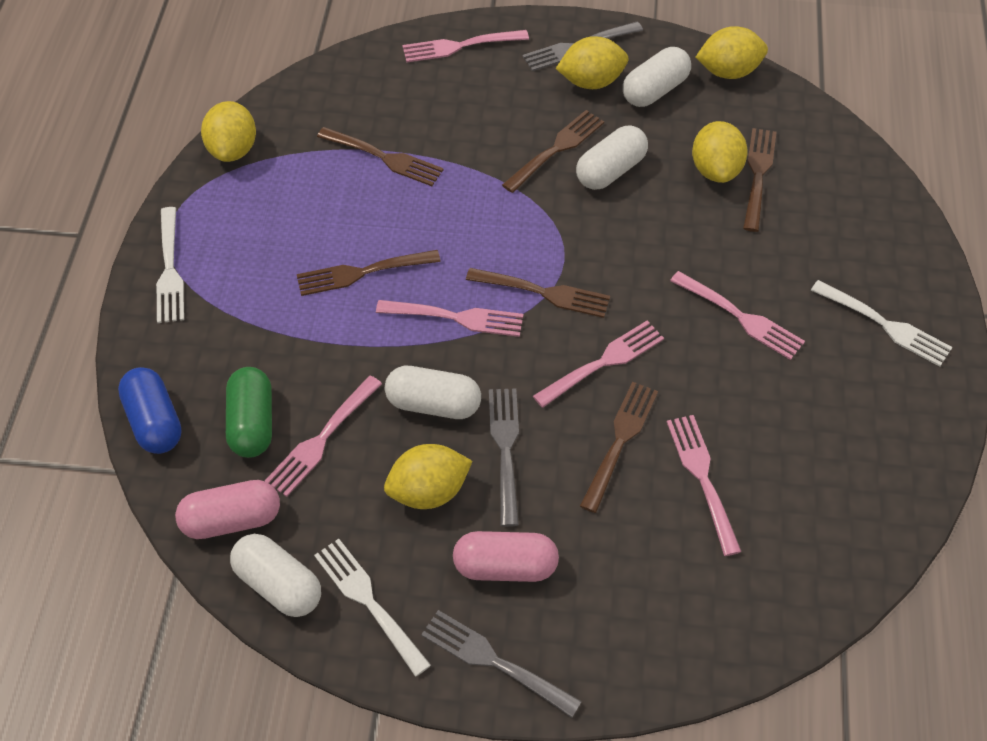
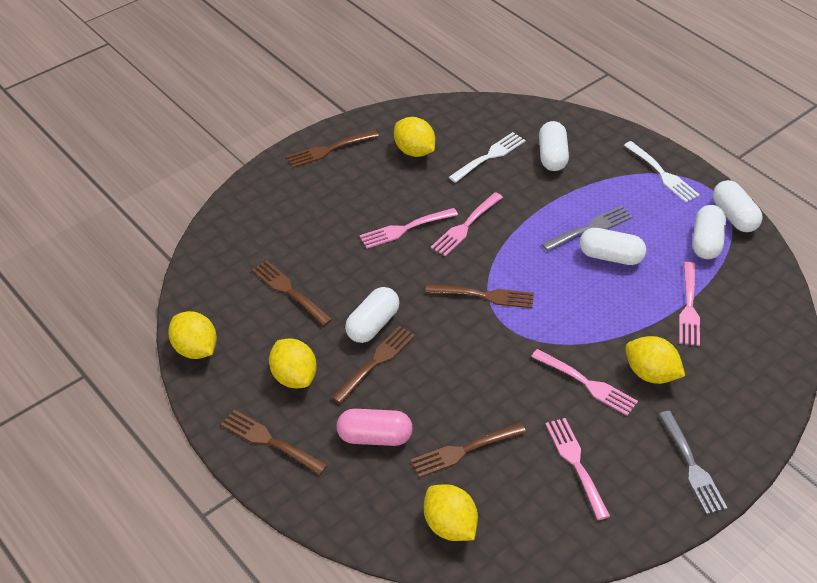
blue capsule: [118,367,182,454] = 1 -> none = 0
green capsule: [226,367,272,458] = 1 -> none = 0
grey fork: [421,610,582,718] [489,389,519,527] [522,21,643,71] = 3 -> [542,206,633,251] [659,411,727,514] = 2
pink capsule: [175,480,280,539] [453,531,559,582] = 2 -> [336,409,413,446] = 1
pink fork: [265,375,382,497] [376,300,523,337] [402,30,529,63] [533,321,664,408] [667,415,742,556] [670,271,805,360] = 6 -> [359,208,458,249] [431,192,503,256] [531,349,638,416] [545,418,610,520] [679,262,700,346] = 5
white capsule: [230,534,321,617] [385,366,481,419] [576,125,648,190] [623,47,691,107] = 4 -> [345,287,400,343] [539,121,569,171] [580,228,646,265] [693,205,726,259] [713,180,763,232] = 5
white fork: [156,207,184,323] [314,539,431,677] [811,280,953,367] = 3 -> [449,132,526,183] [624,141,700,203] = 2

